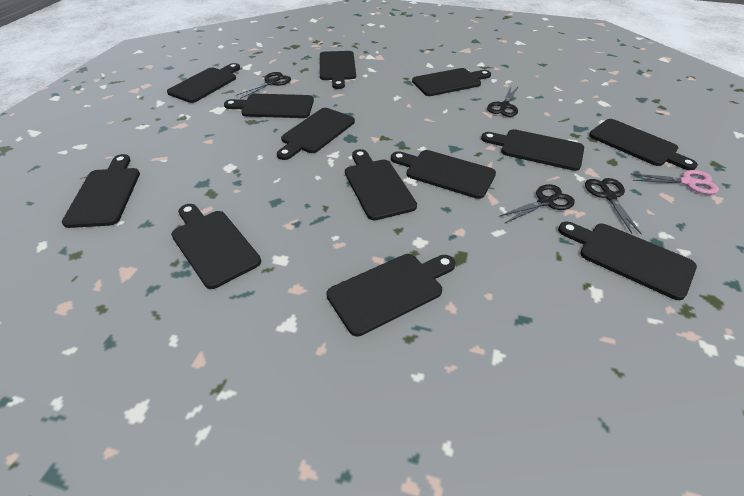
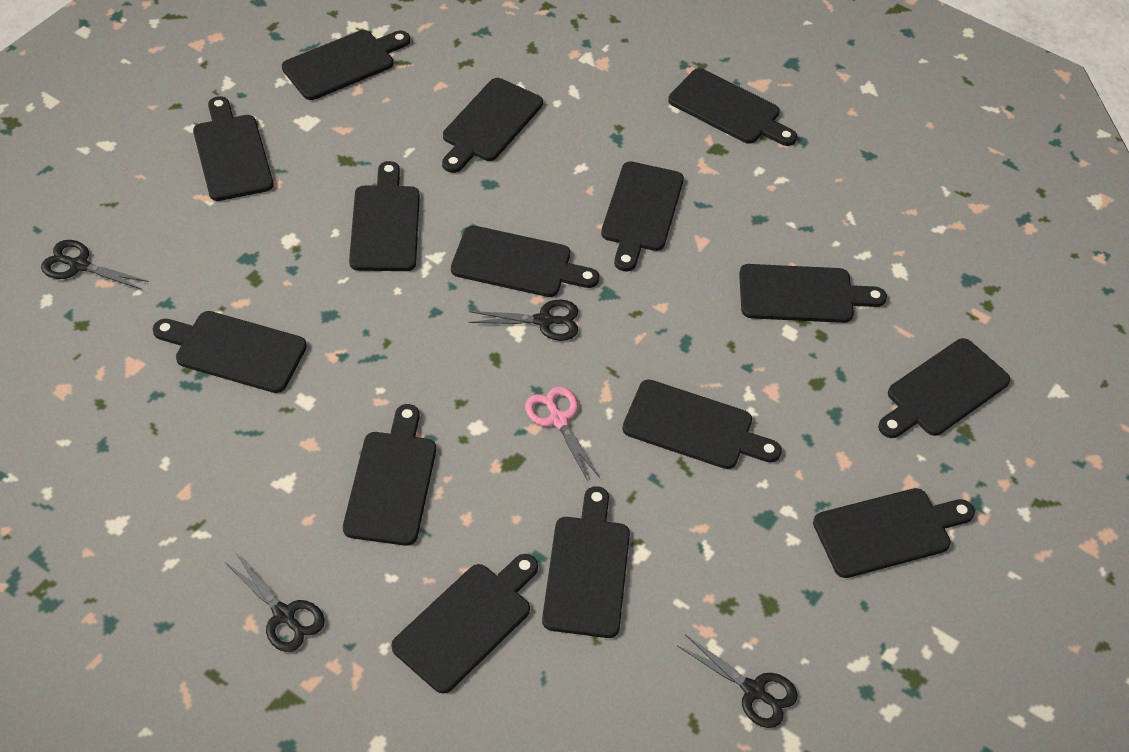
black cutting board: [62,154,140,228] [167,63,240,103] [171,204,261,289] [224,94,314,118] [277,108,355,160] [320,51,356,89] [327,254,456,337] [345,149,417,220] [391,150,496,199] [412,68,491,96] [481,129,584,171] [558,222,697,300] [589,119,698,170] = 13 -> [153,311,307,393] [193,96,273,201] [282,30,410,100] [343,404,436,546] [349,161,420,271] [391,554,538,694] [442,78,543,173] [451,226,599,297] [542,486,630,638] [601,161,684,272] [622,379,782,469] [668,68,797,146] [739,264,887,323] [813,488,975,578] [878,338,1010,438] = 15

